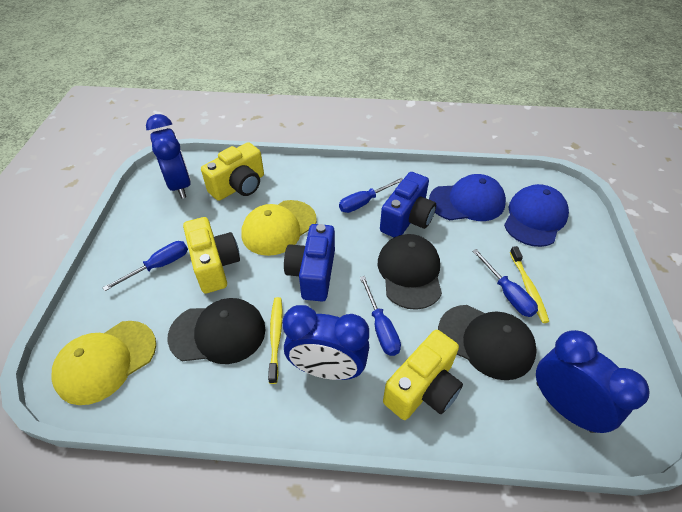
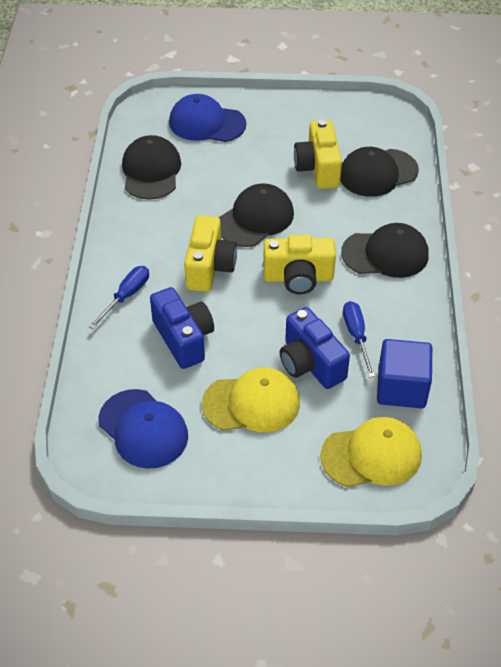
black cap: [168,298,265,364] [378,234,442,310] [438,305,537,380] = 3 -> [122,135,181,200] [219,183,294,247] [340,147,419,197] [341,223,429,278] = 4
blue clock: [146,114,191,199] [282,305,369,380] [536,330,650,433] = 3 -> none = 0
blue cube: none = 0 -> [377,339,432,408] = 1
blue screwdriver: [102,241,188,291] [339,178,403,213] [360,276,401,356] [473,249,538,317] = 4 -> [89,266,149,329] [343,301,375,378] = 2
yellow toothbrush: [268,297,282,384] [510,246,549,323] = 2 -> none = 0

